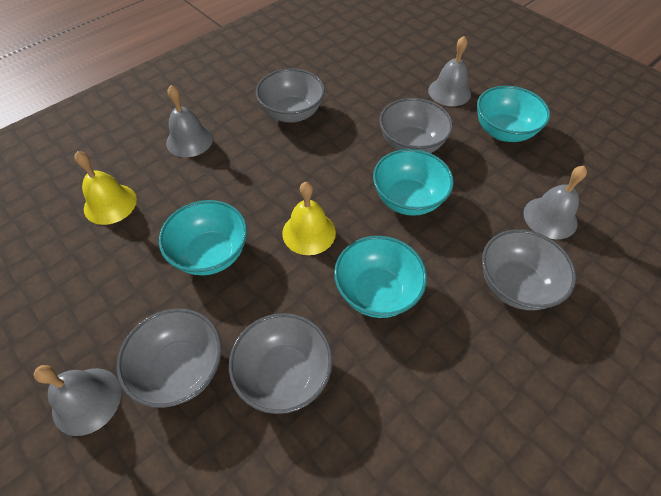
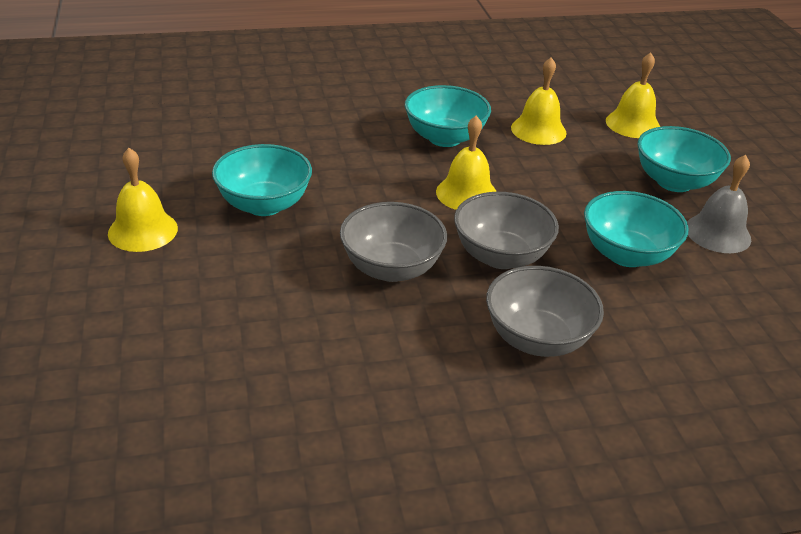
grey bell: [34,365,121,436] [166,85,213,157] [428,36,471,106] [523,166,587,239] = 4 -> [687,155,751,253] = 1
grey bowl: [117,308,222,408] [229,313,333,414] [256,68,325,123] [379,98,453,153] [482,229,576,310] = 5 -> [340,202,447,282] [454,192,559,269] [486,266,604,357] = 3
yellow bell: [74,151,137,225] [282,182,336,255] = 2 -> [108,148,178,252] [436,116,497,210] [511,57,566,145] [606,52,660,138] = 4

